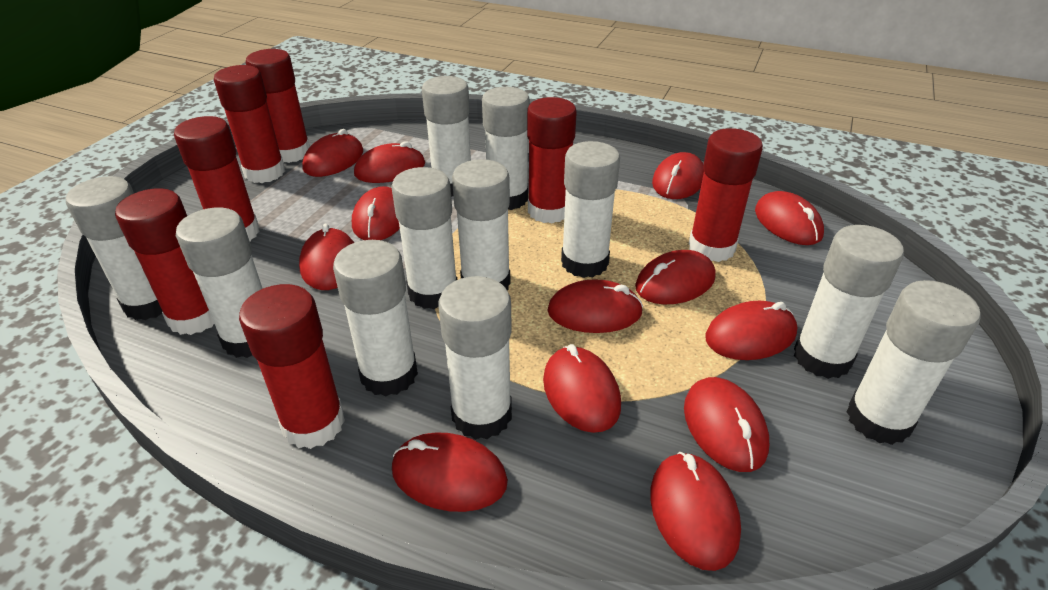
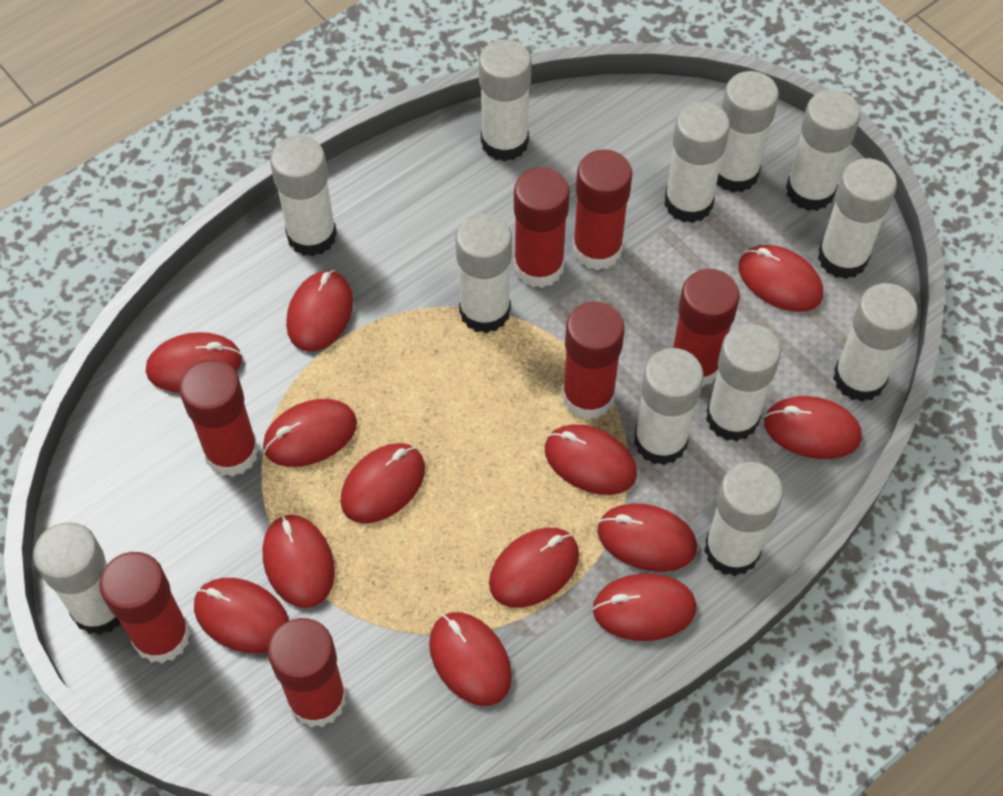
white glue stick: [66,176,162,320] [176,207,263,358] [333,240,418,397] [391,167,457,309] [422,76,471,197] [439,276,512,440] [452,159,511,290] [482,87,530,210] [561,141,620,278] [794,225,904,379] [846,280,981,445] = 11 -> [33,522,121,635] [270,135,337,256] [455,213,512,333] [479,39,531,162] [634,348,704,465] [665,102,730,223] [704,462,783,576] [706,324,781,442] [716,71,779,193] [786,90,861,211] [818,158,897,279] [833,283,918,402] = 12

